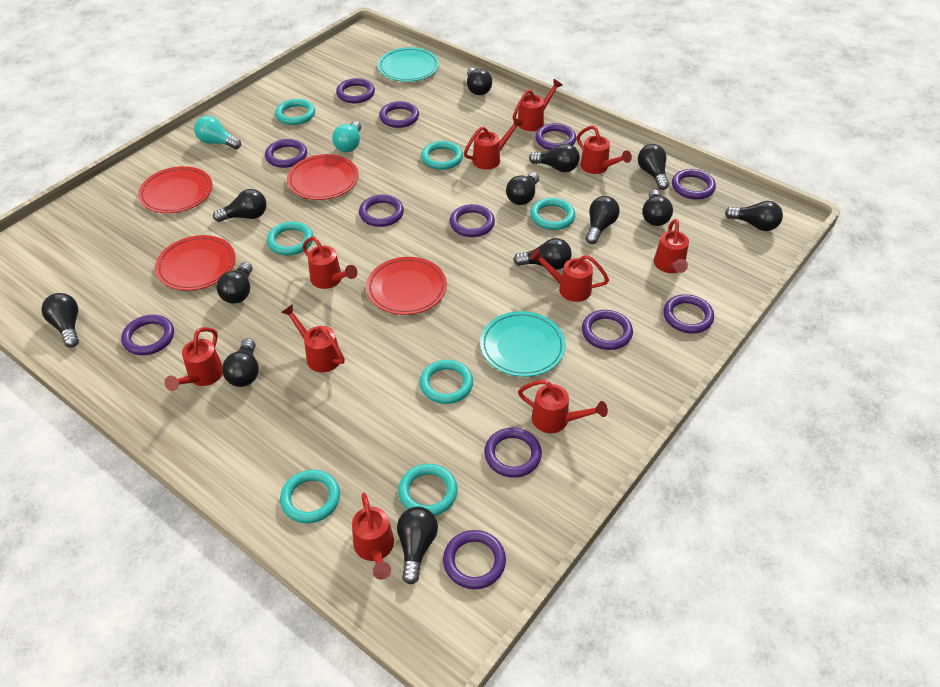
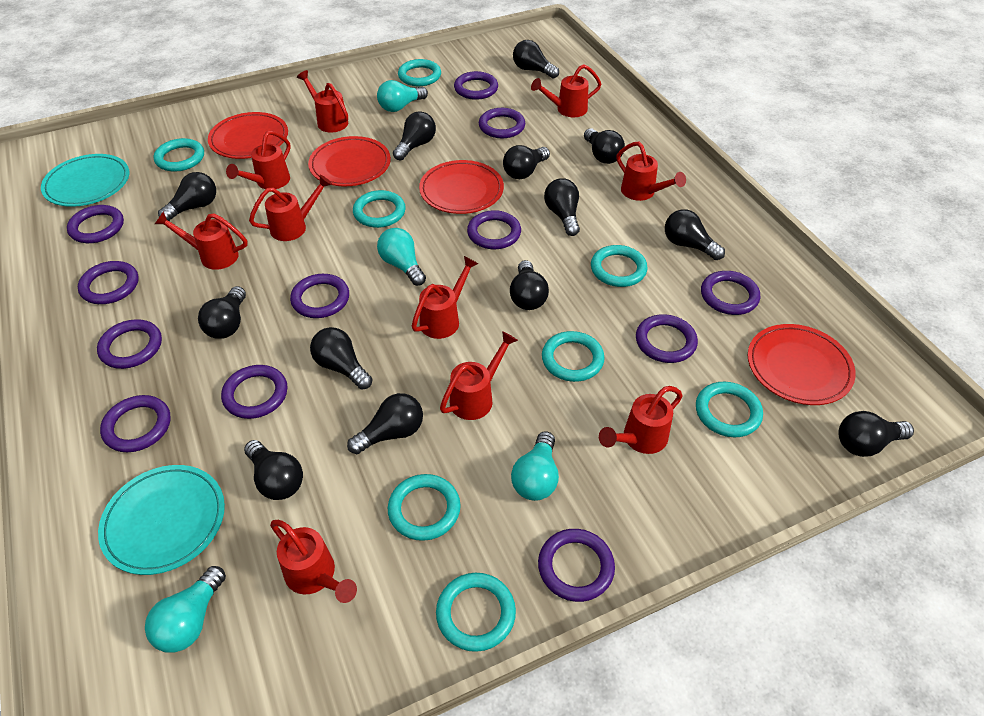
turquoise light bulb: [194,116,241,149] [332,121,361,152] = 2 -> [145,566,226,653] [377,80,428,112] [377,228,426,286] [511,431,559,501] = 4
turquoise ring: [267,221,313,255] [275,99,315,125] [280,470,340,523] [398,464,458,516] [420,360,473,404] [421,141,463,170] [530,198,575,230] = 7 -> [153,138,204,172] [353,190,406,228] [388,474,461,541] [398,59,441,86] [436,573,516,652] [542,331,605,382] [591,245,648,287] [696,382,763,437] = 8

